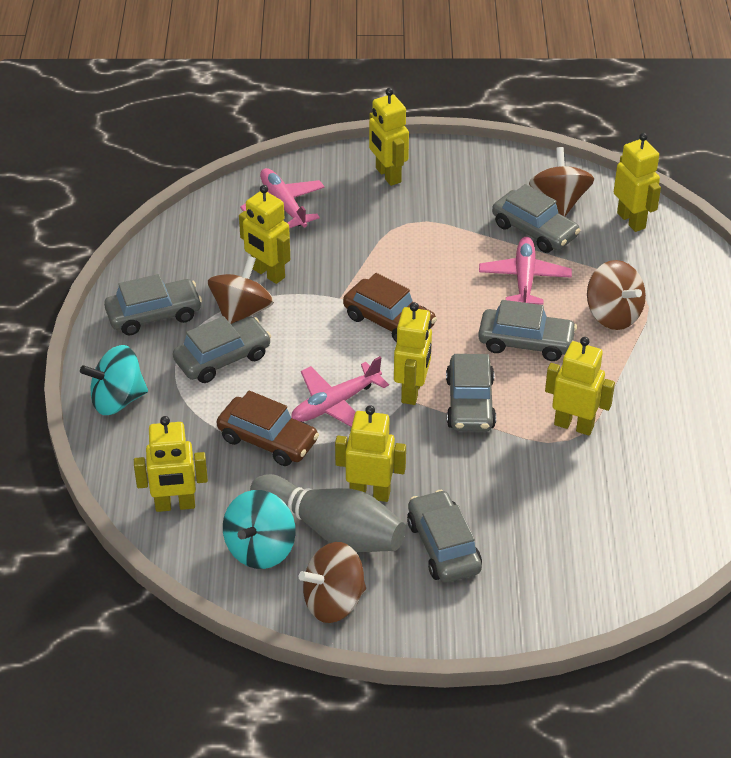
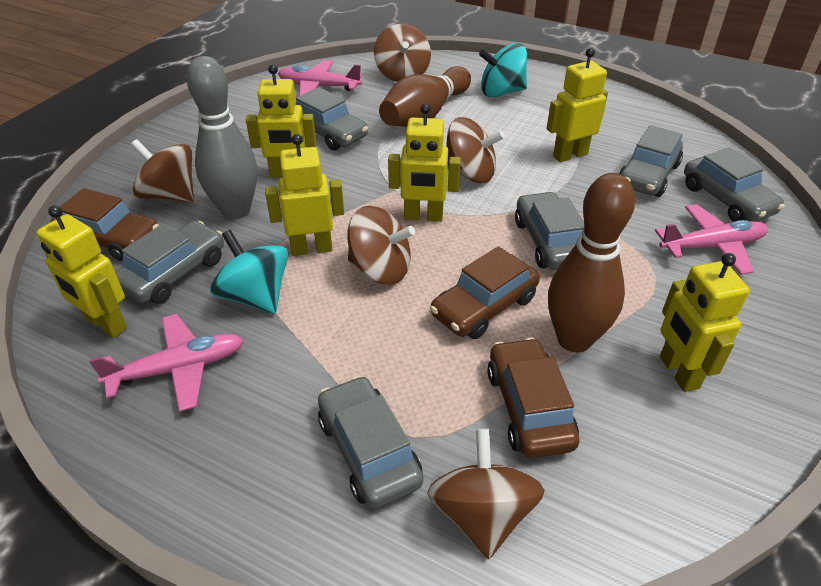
brown bowling pin: none = 0 -> [379,66,471,127] [548,173,635,353] = 2
brown car: [217,390,319,466] [343,273,437,343] = 2 -> [50,188,159,261] [430,246,540,339] [487,338,579,458] = 3
brown spinning top: [208,256,274,324] [299,542,366,623] [529,147,594,217] [587,260,646,330] = 4 -> [131,139,194,202] [347,206,415,285] [374,24,431,82] [427,429,545,559] [446,117,505,183] = 5
yellow robot: [134,416,208,512] [239,185,290,284] [335,405,406,502] [369,88,409,186] [394,302,432,405] [545,337,615,436] [614,133,661,232] = 7 -> [36,205,127,338] [246,64,316,178] [265,134,344,256] [388,104,461,222] [547,48,608,162] [660,253,750,392] = 6

